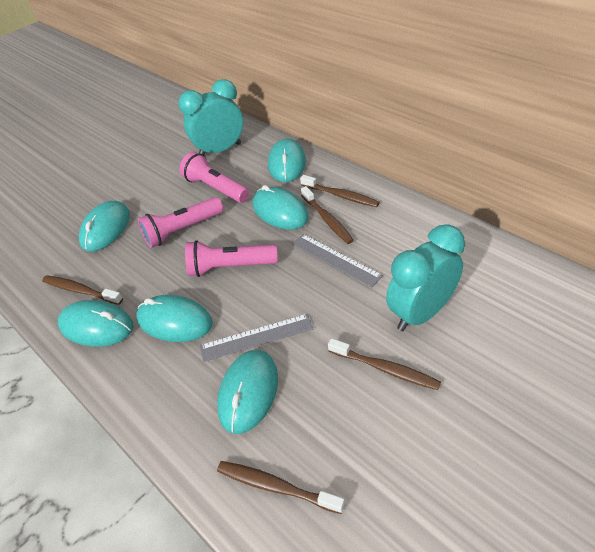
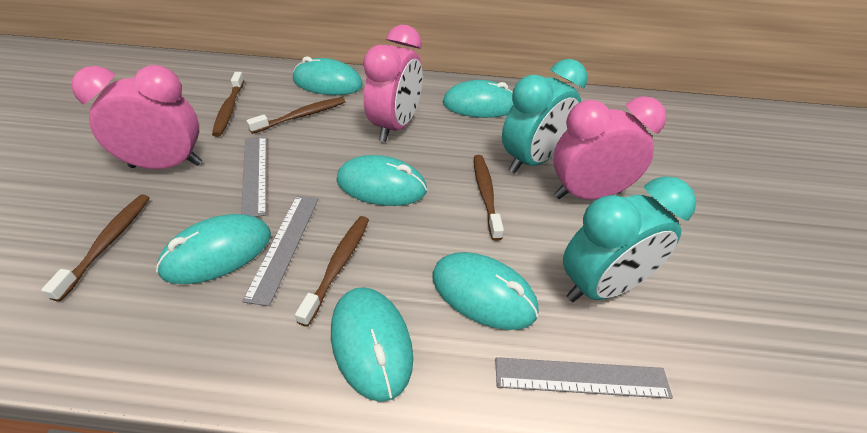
grey ruler: [200,314,313,362] [292,234,383,287] = 2 -> [241,136,266,217] [242,196,318,306] [495,357,673,399] = 3
pink clock: none = 0 -> [72,65,202,169] [363,25,423,142] [553,96,666,200] = 3
pink flashlight: [138,197,223,248] [180,152,250,203] [185,240,278,277] = 3 -> none = 0

